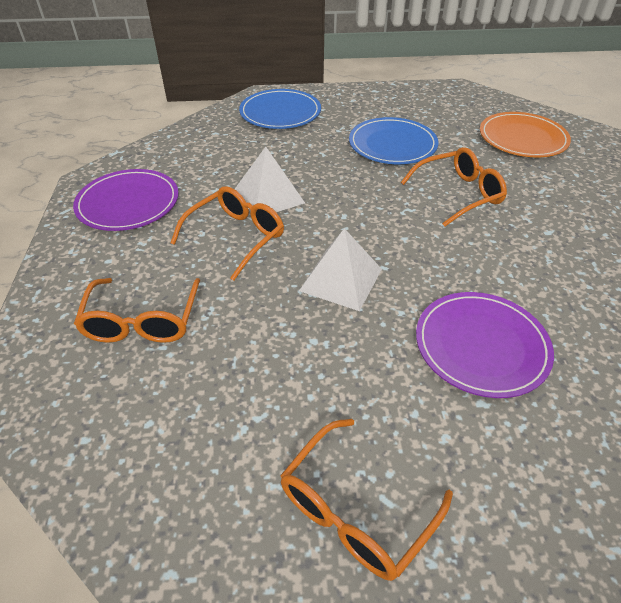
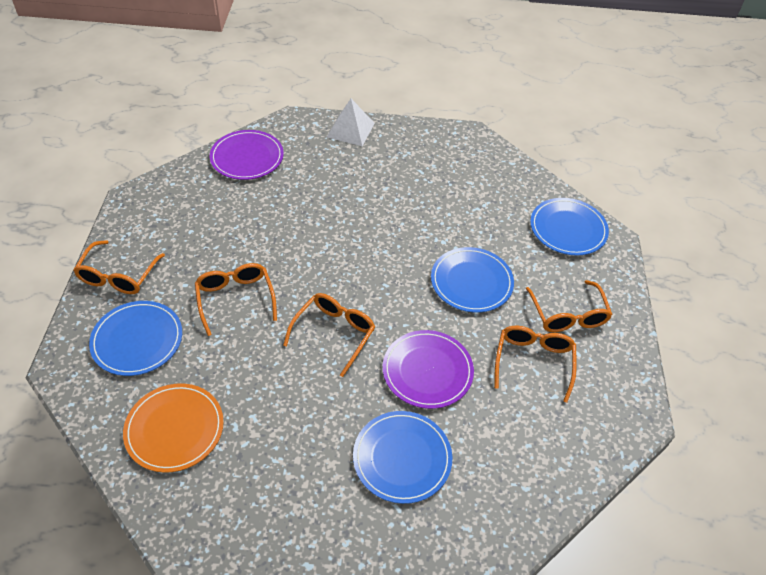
blue plate: [239,89,321,129] [349,117,438,164] = 2 -> [89,301,182,376] [353,411,452,504] [431,247,514,313] [530,198,609,255] = 4
orange glasses: [74,278,200,343] [171,186,284,281] [280,419,453,581] [401,147,507,227] = 4 -> [73,240,165,294] [195,263,277,336] [283,293,375,377] [494,326,577,403] [526,280,613,332] = 5
white pyramid: [235,147,305,212] [299,228,382,311] = 2 -> [327,99,375,146] = 1

